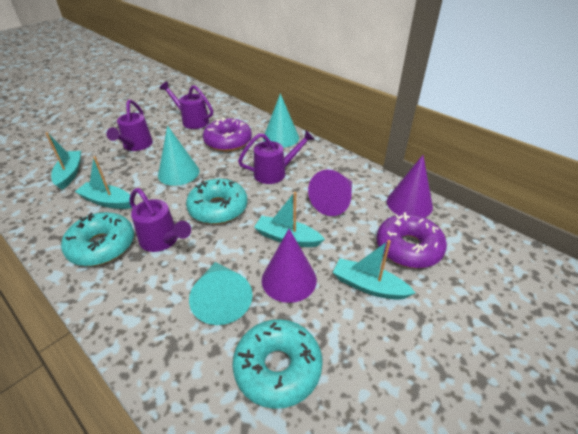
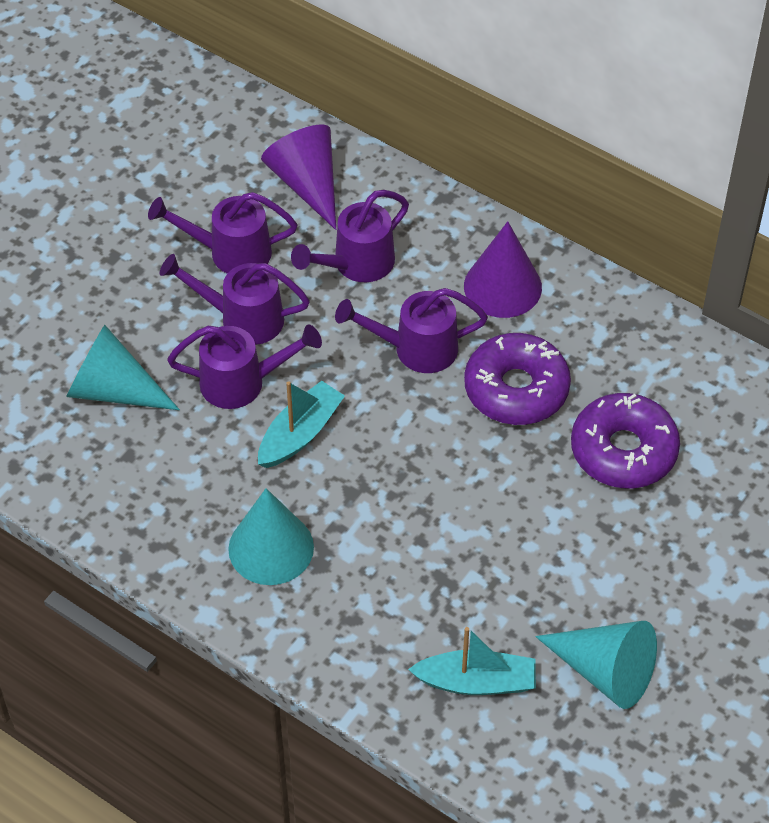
purple cone: [262,229,317,303] [308,170,352,216] [387,155,433,218] = 3 -> [261,125,336,230] [464,221,542,318] = 2
purple watering can: [106,99,153,151] [130,188,191,252] [159,81,213,129] [238,130,315,184] = 4 -> [148,192,297,274] [160,254,310,345] [167,324,322,409] [291,190,409,282] [335,288,488,373] = 5
turquoise boat: [46,132,81,190] [75,156,132,209] [254,192,325,247] [332,240,415,300] = 4 -> [258,381,345,468] [408,627,536,695] = 2
turquoise donut: [61,212,134,266] [186,179,247,224] [232,319,323,409] = 3 -> none = 0

